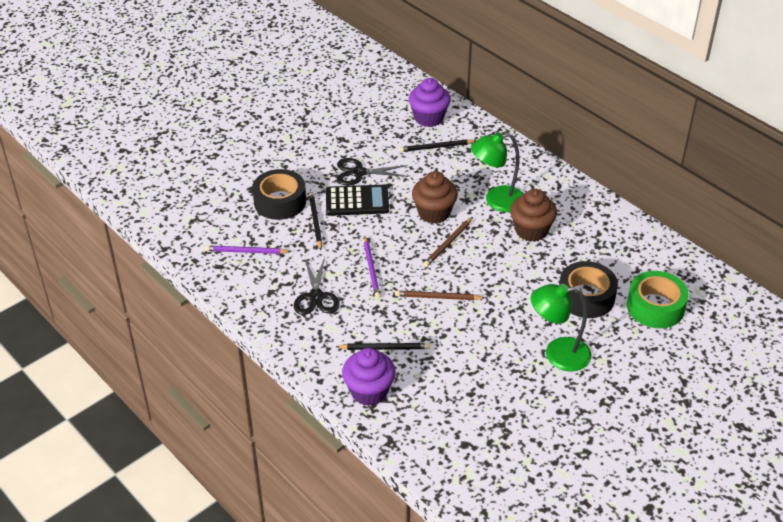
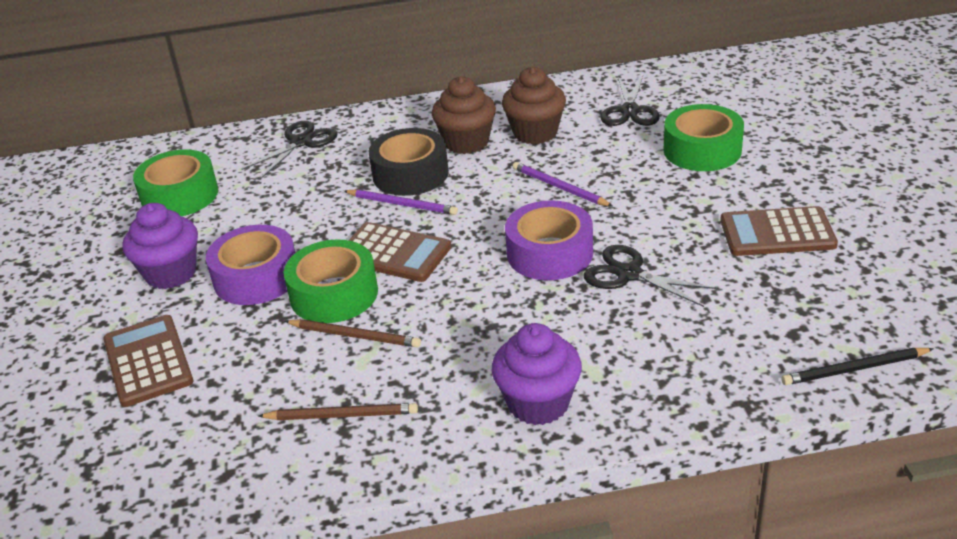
black calculator: [326,185,389,216] = 1 -> none = 0
black pencil: [309,192,322,250] [336,343,430,350] [399,139,476,152] = 3 -> [782,348,934,385] = 1
black scissors: [294,257,340,315] [337,158,409,185] = 2 -> [241,121,338,179] [584,245,717,307] [601,76,660,126] = 3
black tape: [252,169,306,220] [559,261,618,318] = 2 -> [368,128,449,196] = 1
brown calculator: none = 0 -> [103,315,194,407] [349,222,451,282] [720,206,838,256] = 3
green lamp: [471,132,524,212] [531,284,592,372] = 2 -> none = 0
green tape: [627,271,689,328] = 1 -> [133,149,218,216] [284,240,378,323] [663,104,744,171] = 3
purple tape: none = 0 -> [206,225,295,305] [505,200,593,280] = 2

